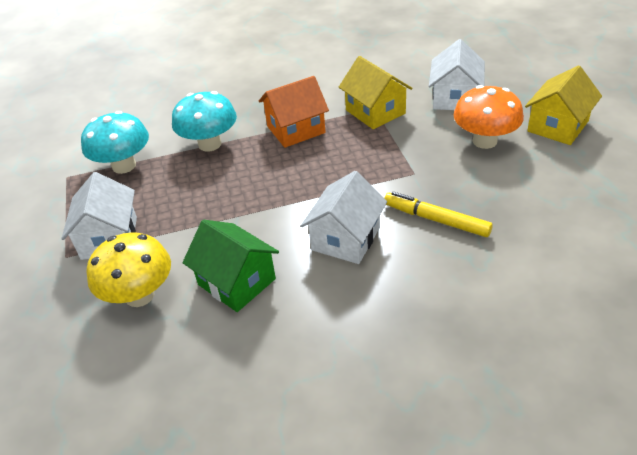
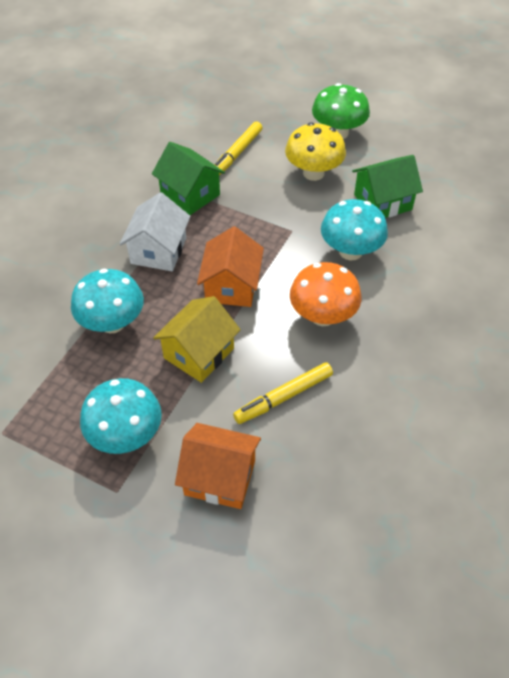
green house: [182,220,279,312] = 1 -> [152,142,225,215] [352,155,423,218] = 2
green mushroom: none = 0 -> [312,83,370,139] = 1
orange house: [259,76,329,148] = 1 -> [175,423,261,509] [197,226,264,307] = 2
turquoise mushroom: [81,111,149,174] [172,91,237,152] = 2 -> [71,269,144,333] [80,378,162,454] [321,199,388,260] = 3
white house: [61,172,137,260] [301,171,387,264] [429,39,485,110] = 3 -> [120,192,190,271] = 1
yellow house: [339,56,413,129] [525,65,602,145] = 2 -> [153,296,241,383] = 1
yellow marker: [384,191,493,237] = 1 -> [215,121,263,176] [233,362,333,424] = 2

